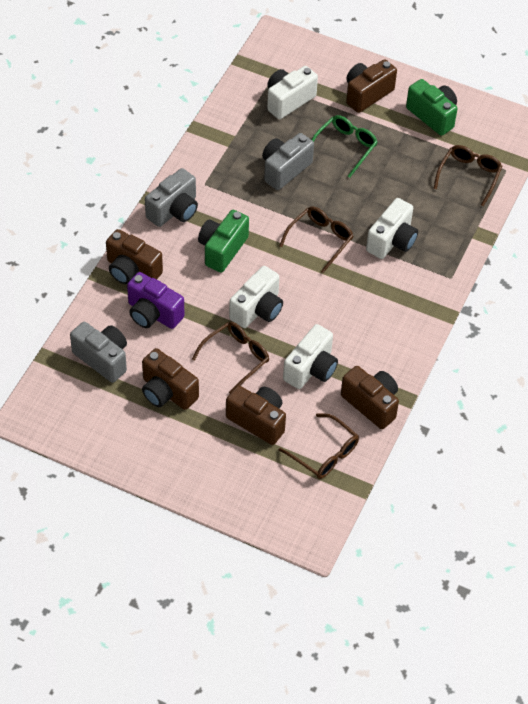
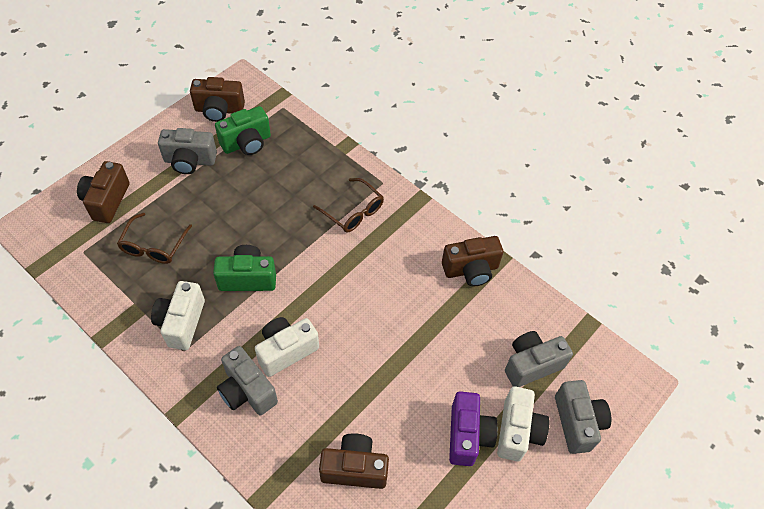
brown camera: [106,229,163,284] [142,348,199,410] [226,385,286,445] [341,366,399,429] [346,59,397,113] = 5 -> [77,161,130,223] [190,77,245,122] [319,433,389,489] [442,236,503,286] = 4
brown glasses: [192,322,269,393] [279,206,353,273] [279,413,359,479] [434,145,503,206] = 4 -> [117,213,192,264] [313,178,384,233] = 2
green glasses: [312,115,378,178] = 1 -> none = 0
grey camera: [70,322,127,383] [145,168,198,227] [262,133,314,190] = 3 -> [158,128,217,174] [217,346,278,415] [505,331,573,387] [555,380,611,454] = 4
white camera: [229,266,283,328] [267,66,318,119] [283,324,338,389] [366,198,418,259] = 4 -> [151,281,205,350] [255,317,319,377] [497,386,549,461] = 3

